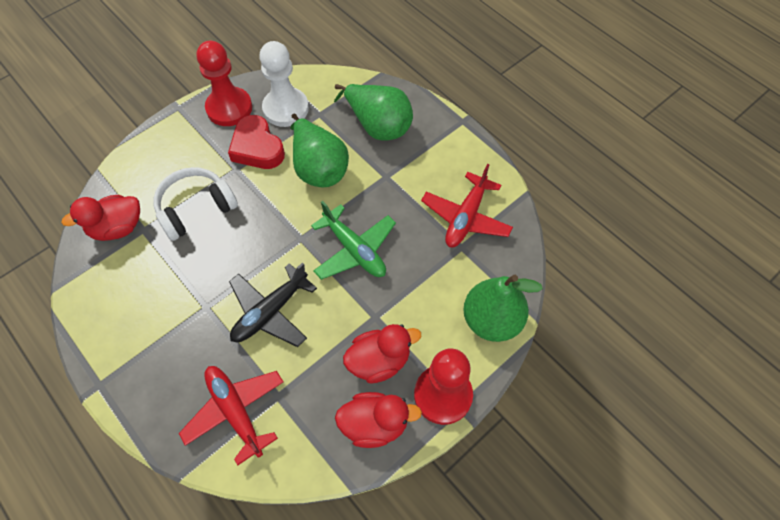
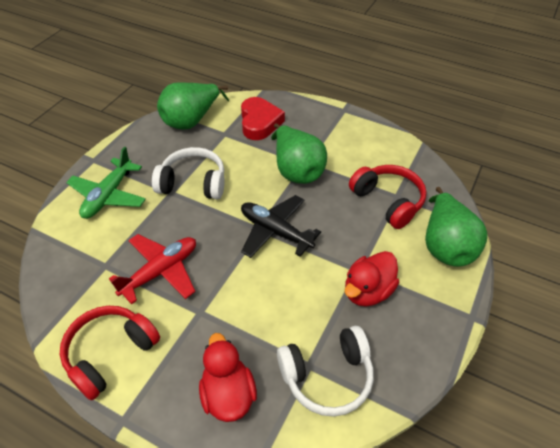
red duck: [61,195,140,241] [335,392,422,448] [343,324,421,384] = 3 -> [199,333,257,422] [345,251,399,307] = 2
red headphones: none = 0 -> [60,306,160,400] [349,165,427,229] = 2
red pawn: [197,41,252,126] [414,349,473,425] = 2 -> none = 0
red plane: [179,366,283,465] [421,164,513,247] = 2 -> [109,234,196,304] = 1
white headphones: [153,167,238,241] = 1 -> [152,147,225,200] [277,326,374,417] = 2
white pawn: [259,41,309,127] = 1 -> none = 0

